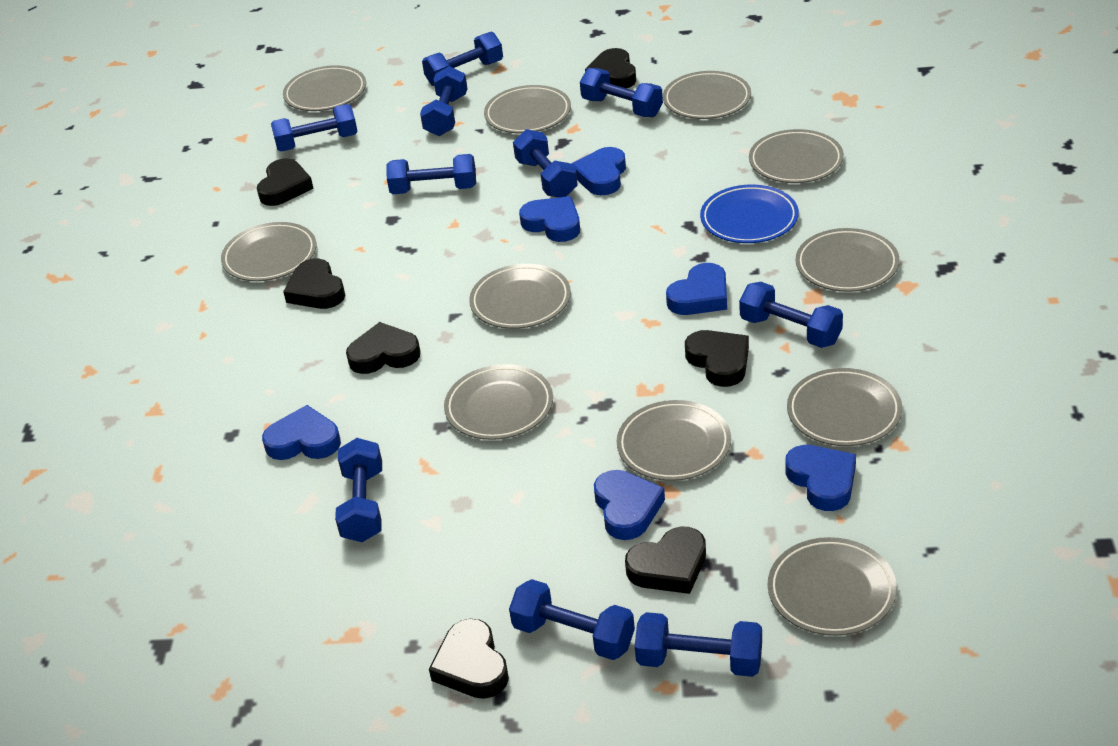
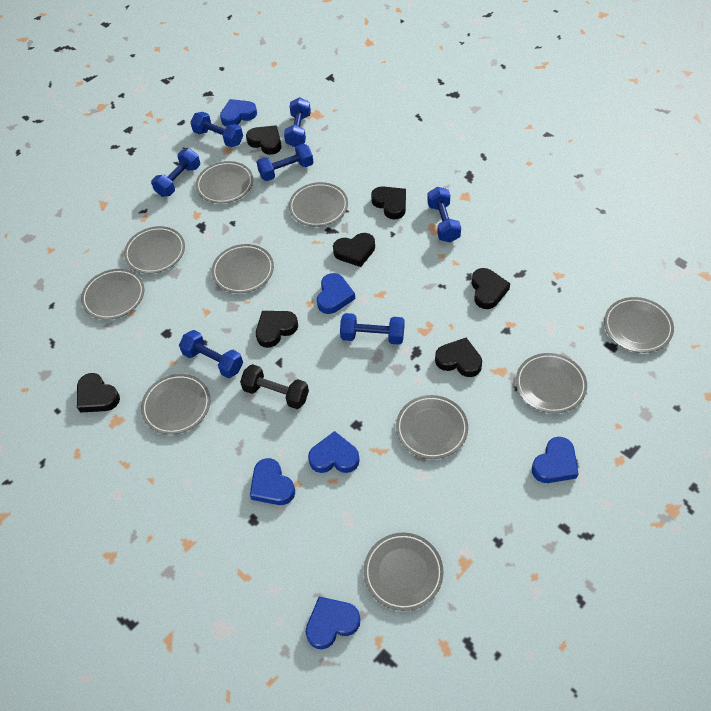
black dumbbell: none = 0 -> [240,364,309,409] = 1
blue dumbbell: [271,104,358,152] [335,438,382,542] [386,154,476,194] [420,66,468,136] [422,32,503,86] [509,579,635,660] [513,129,578,197] [580,68,663,117] [635,612,762,677] [739,282,843,348] = 10 -> [151,149,200,197] [179,330,243,378] [190,112,243,147] [257,144,314,181] [284,97,311,147] [340,313,404,345] [427,187,461,242] = 7
blue plate: [700,185,799,243] = 1 -> none = 0
grey plate: [221,222,317,281] [283,65,366,111] [444,364,553,440] [469,264,571,329] [484,85,571,133] [617,400,731,481] [663,71,751,119] [749,129,844,183] [768,537,897,636] [787,368,902,446] [796,228,899,292] = 11 -> [81,269,144,320] [124,226,185,274] [141,374,210,435] [196,161,253,203] [211,244,274,293] [289,182,348,227] [364,533,444,611] [396,395,468,459] [516,353,587,414] [604,297,674,353] = 10

